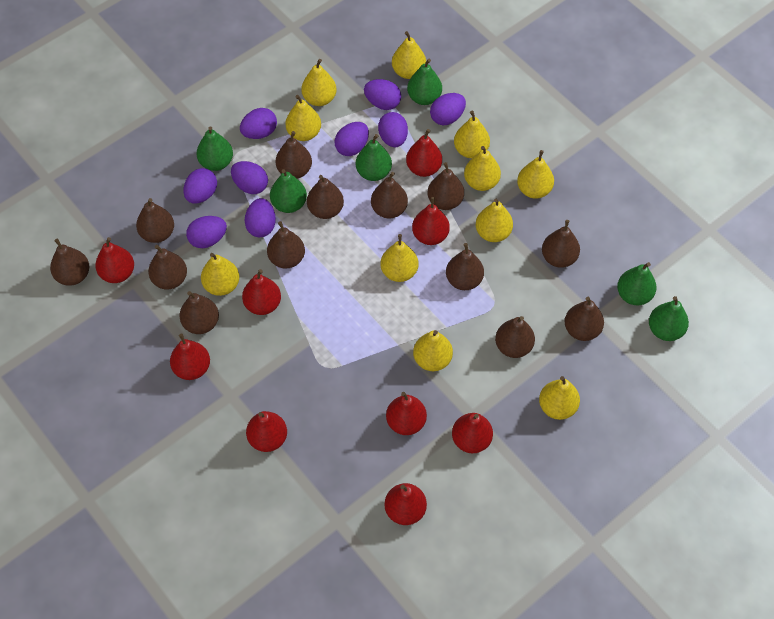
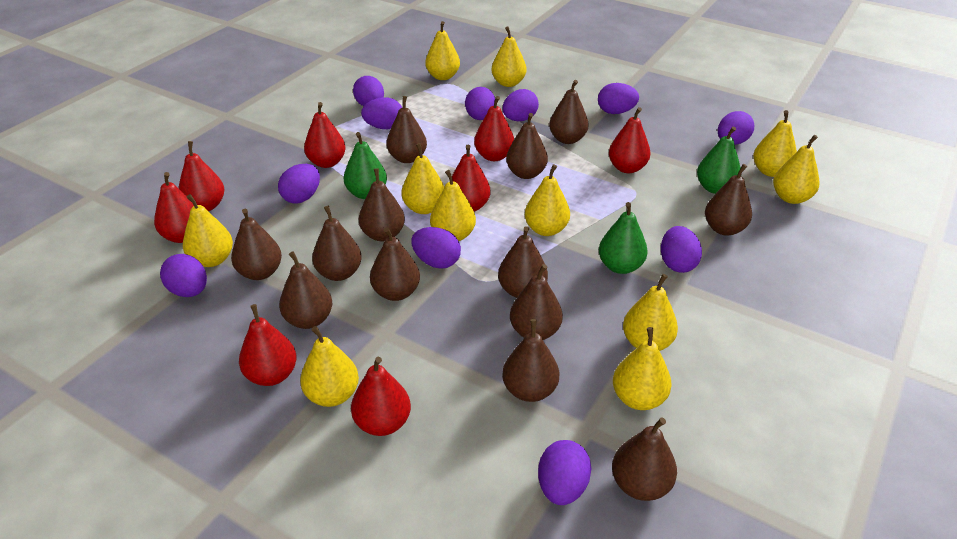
green pear: [197,126,233,171] [270,169,307,213] [356,134,392,181] [407,59,442,105] [617,262,657,306] [649,296,689,341] = 6 -> [344,132,387,199] [599,202,648,274] [697,126,741,194] = 3
purple egg: [183,168,217,204] [186,216,227,248] [231,161,268,194] [240,108,277,139] [245,198,276,237] [335,122,369,156] [364,79,401,110] [378,112,408,147] [430,93,466,125] = 9 -> [160,254,207,297] [278,164,320,204] [353,76,384,106] [361,97,402,129] [411,227,461,269] [465,87,495,120] [503,89,539,121] [538,440,591,505] [598,83,639,114] [661,226,702,273] [718,111,754,145] = 11
red pear: [95,237,134,283] [170,334,210,380] [242,269,281,315] [246,411,287,452] [384,483,427,525] [386,392,427,435] [406,129,442,177] [412,197,450,245] [452,413,493,453] = 9 -> [154,172,194,243] [178,141,224,211] [239,304,297,386] [304,102,346,168] [351,357,411,436] [449,145,490,212] [474,96,514,161] [609,107,651,173] = 8

